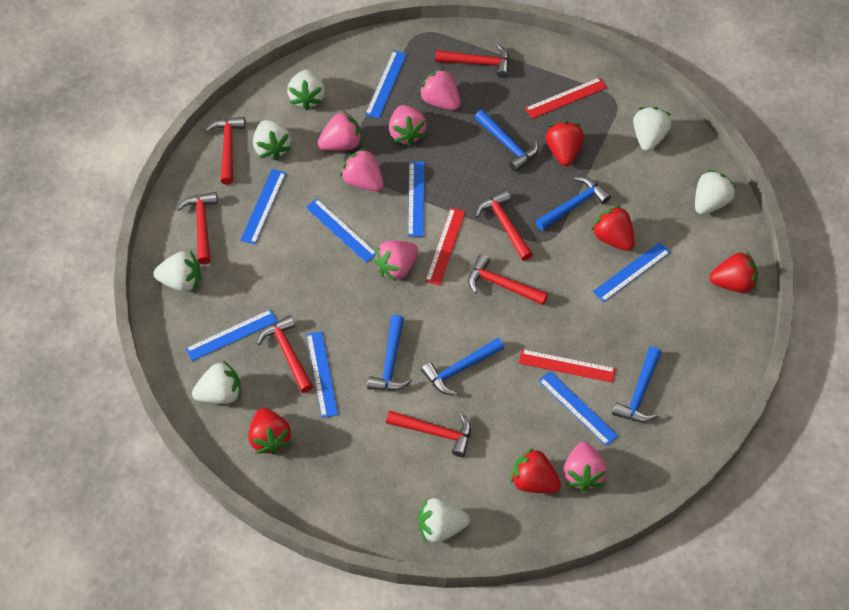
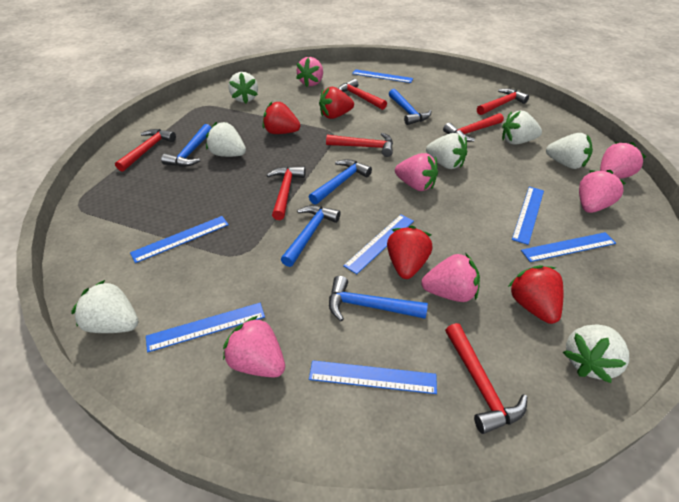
blue ruler: [185,309,278,361] [240,169,286,244] [305,199,376,263] [306,331,338,418] [365,50,407,118] [408,162,424,237] [538,371,618,446] [593,242,670,302] = 8 -> [130,216,229,263] [146,303,265,352] [309,360,437,394] [343,214,414,274] [352,69,413,83] [512,187,544,245] [521,232,616,262] = 7
red ruler: [425,208,465,286] [519,349,616,383] [525,77,607,119] = 3 -> none = 0
red strawberry: [249,408,292,455] [510,448,561,493] [546,121,584,166] [591,205,635,251] [709,251,758,293] = 5 -> [263,102,300,134] [319,87,354,119] [387,225,432,279] [508,265,563,324] = 4

